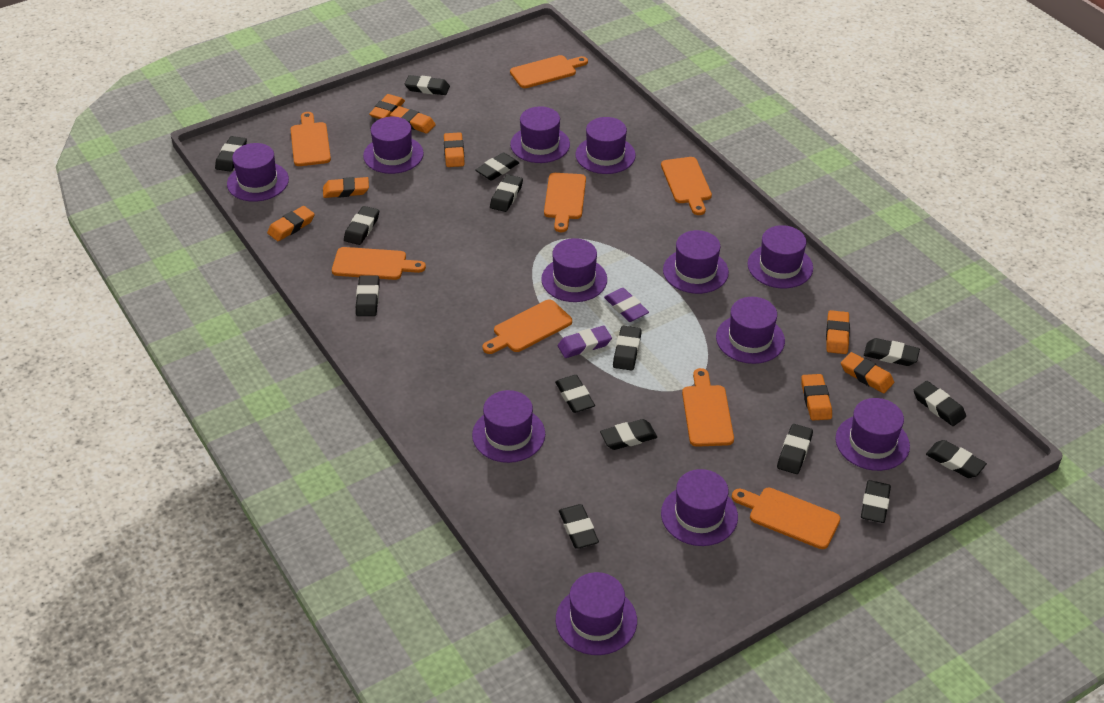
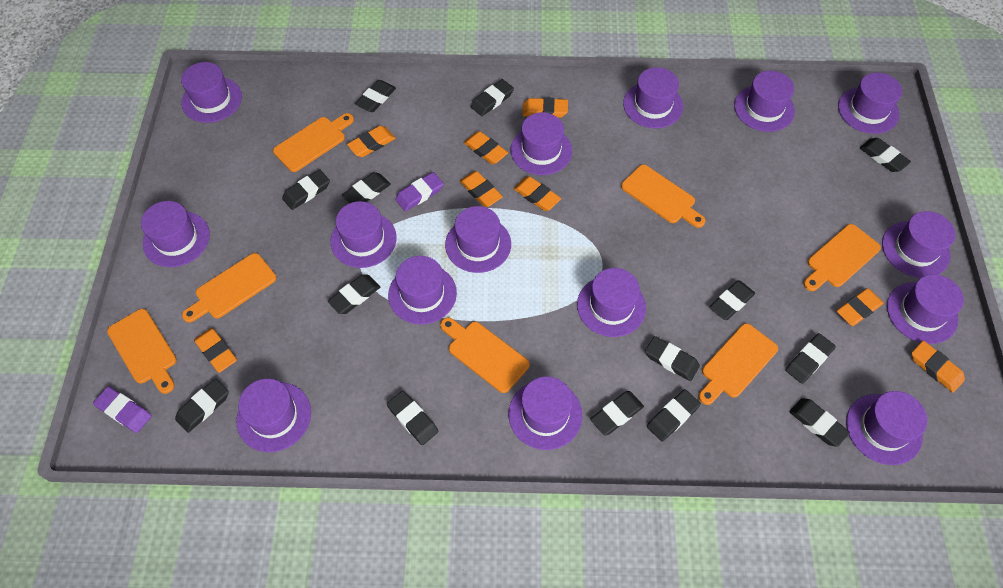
black eraser: [215,136,247,172] [344,206,379,245] [356,275,380,316] [405,75,450,95] [475,152,519,181] [490,174,523,212] [555,375,595,413] [559,504,599,549] [600,419,657,450] [613,326,642,371] [777,424,813,474] [861,480,891,523] [864,338,920,366] [914,381,966,426] [926,440,987,478] = 15 -> [175,379,229,433] [282,170,330,210] [328,274,380,314] [342,172,391,203] [355,80,396,112] [387,391,439,445] [471,79,514,116] [590,391,644,436] [645,336,700,381] [647,389,701,442] [710,280,755,320] [785,333,836,384] [789,398,850,447] [860,138,911,172] = 14
orange cutting board: [291,112,331,166] [332,247,426,280] [483,300,572,354] [510,55,588,88] [544,173,586,232] [661,157,712,215] [682,368,734,447] [732,488,840,549] = 8 -> [107,309,177,394] [182,253,276,323] [273,113,354,172] [440,317,530,393] [621,165,705,228] [698,323,778,405] [803,224,881,291] = 7
purple hat: [227,143,289,202] [363,117,424,174] [472,390,545,463] [510,106,570,163] [541,238,607,302] [556,572,637,655] [575,117,636,174] [661,469,738,546] [663,230,729,294] [716,297,785,364] [747,225,813,288] [836,398,910,471] = 12 -> [141,201,210,267] [181,62,242,123] [236,379,311,452] [330,201,397,268] [388,256,457,324] [445,206,511,273] [509,376,582,450] [511,112,572,175] [577,268,646,337] [623,67,683,128] [734,71,795,132] [838,73,902,134] [846,391,927,465] [882,211,955,278] [887,274,964,344] = 15

